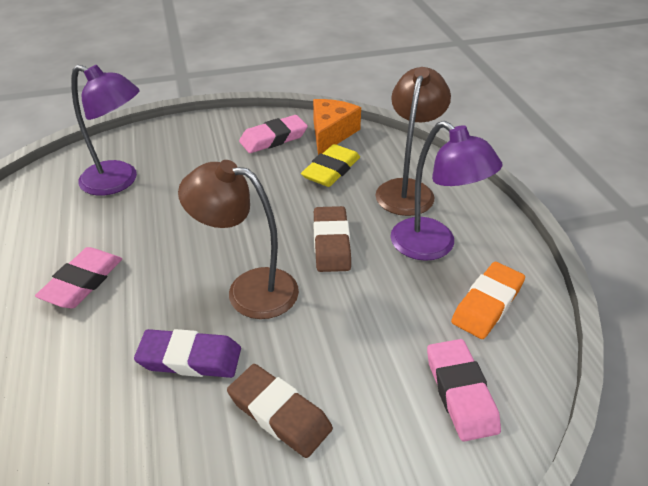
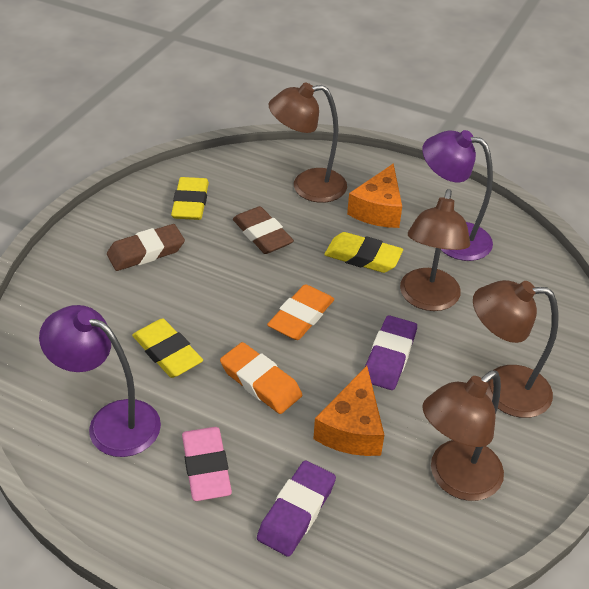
brown lamp: [178,160,299,319] [375,67,451,216] = 2 -> [269,82,347,203] [400,189,470,311] [422,371,504,501] [473,280,558,418] = 4
orange cheese: [313,99,361,155] = 1 -> [313,366,384,456] [347,163,402,228] = 2
orange eraser: [451,262,525,339] = 1 -> [220,342,302,414] [267,284,334,340] = 2
pink eraser: [35,247,122,308] [239,115,308,153] [427,339,501,442] = 3 -> [182,427,232,501] = 1
purple eraser: [134,329,241,378] = 1 -> [257,460,336,557] [365,315,417,390] = 2
yellow eraser: [301,144,360,187] = 1 -> [132,318,203,378] [171,177,209,220] [324,232,403,273] = 3

